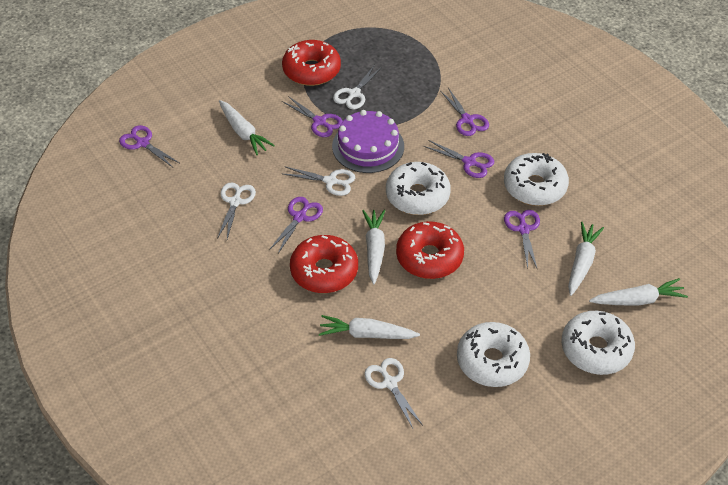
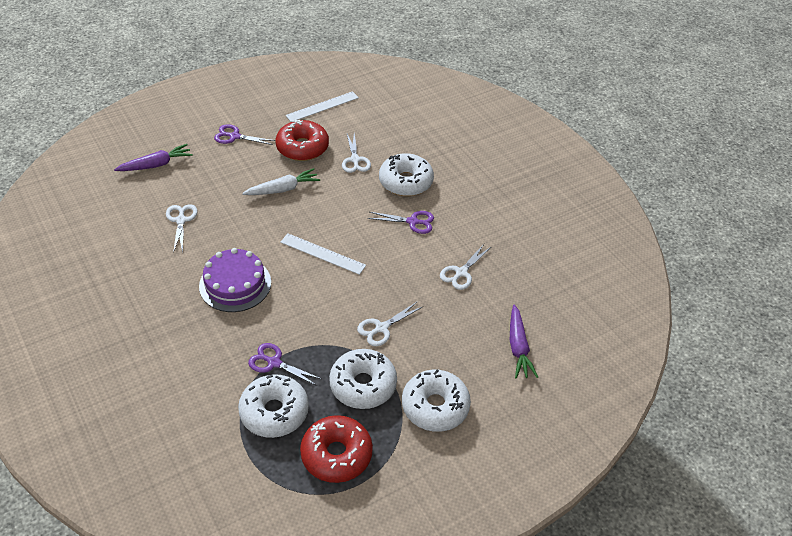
purple carrot: none = 0 -> [114,144,193,171] [510,304,538,379] = 2
purple scissors: [119,125,179,167] [269,197,323,253] [282,96,342,137] [424,140,494,178] [440,88,489,136] [504,210,540,270] = 6 -> [214,124,276,145] [248,343,322,386] [368,211,434,234] = 3
red donut: [282,40,341,86] [290,235,358,293] [396,221,464,279] = 3 -> [276,119,329,161] [300,415,373,483] = 2
white carrot: [219,100,275,155] [319,315,420,339] [362,210,385,284] [568,222,604,296] [589,278,688,306] = 5 -> [242,168,320,195] = 1
white ruler: none = 0 -> [280,233,366,275] [285,91,359,122] = 2

